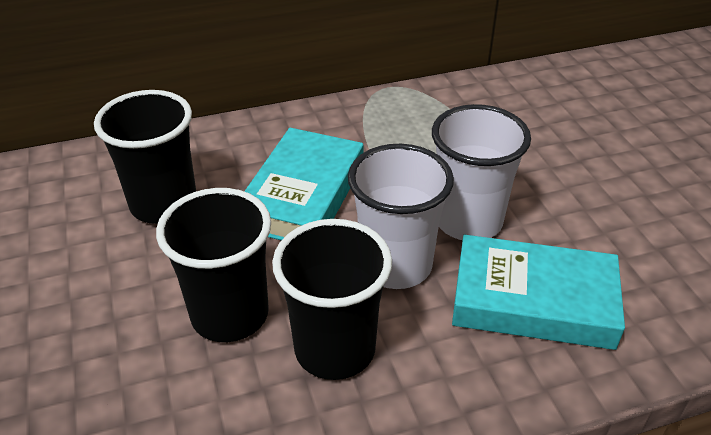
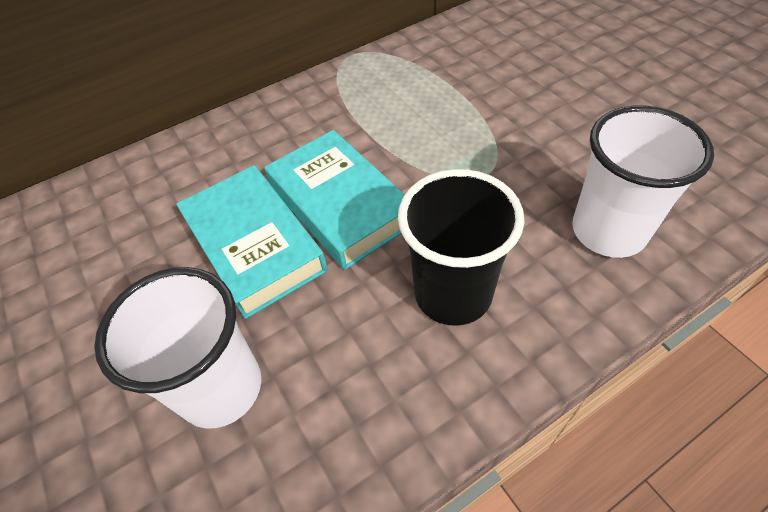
black cup: [94,90,196,224] [156,188,271,342] [272,219,392,380] = 3 -> [398,169,524,326] = 1

